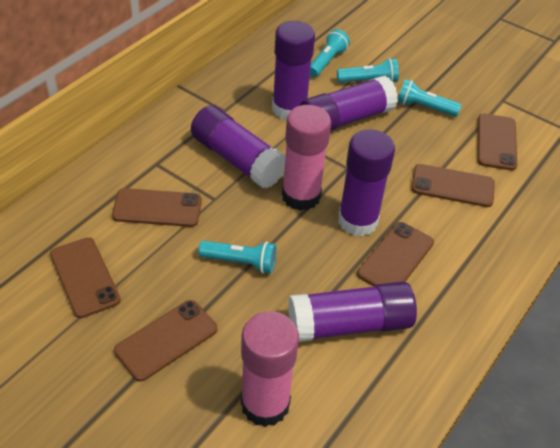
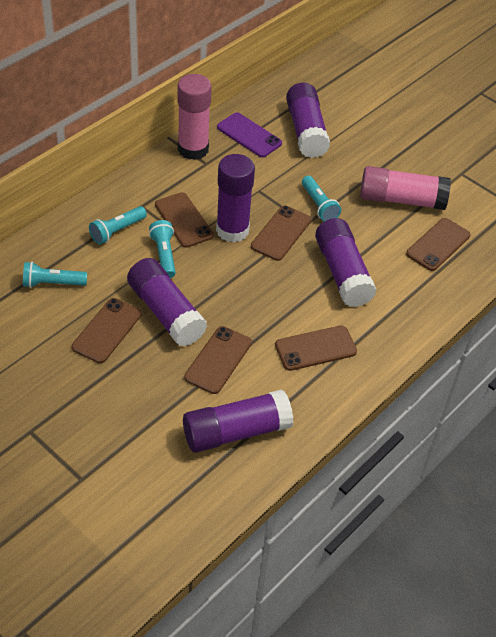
purple phone: none = 0 -> [217,112,282,157] = 1

